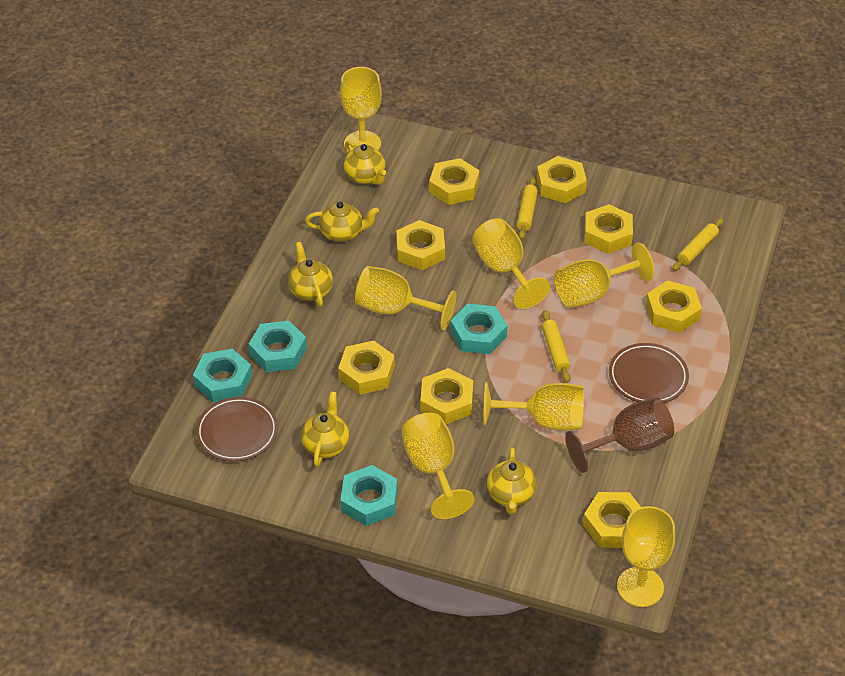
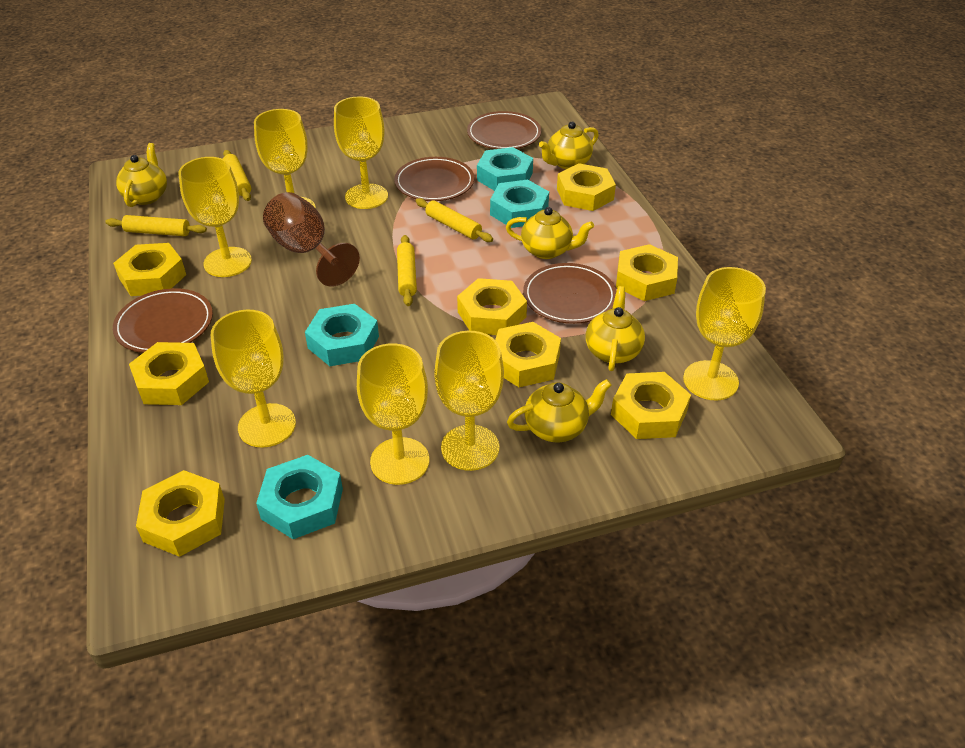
brown plate: [196,397,278,462] [609,343,689,403] = 2 -> [113,288,213,353] [394,157,474,201] [467,111,541,149] [523,263,616,324] = 4
yellow rolling pin: [517,177,538,240] [542,310,571,383] [672,218,724,271] = 3 -> [105,215,207,236] [223,150,251,201] [397,235,417,306] [416,198,493,242] = 4

